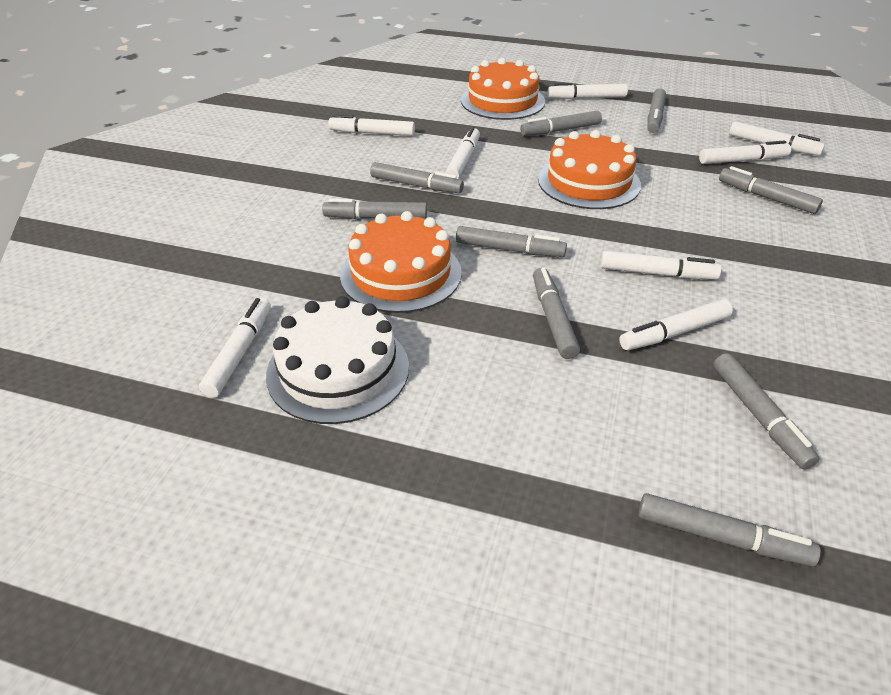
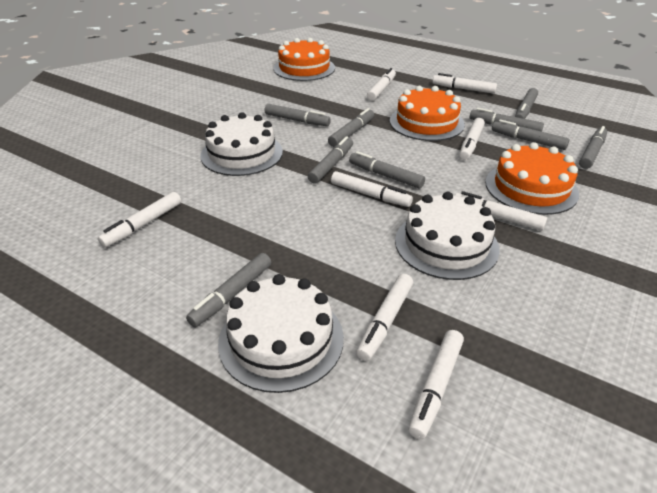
white cake: [266,296,409,424] = 1 -> [201,112,283,176] [218,274,344,393] [395,192,500,280] = 3

